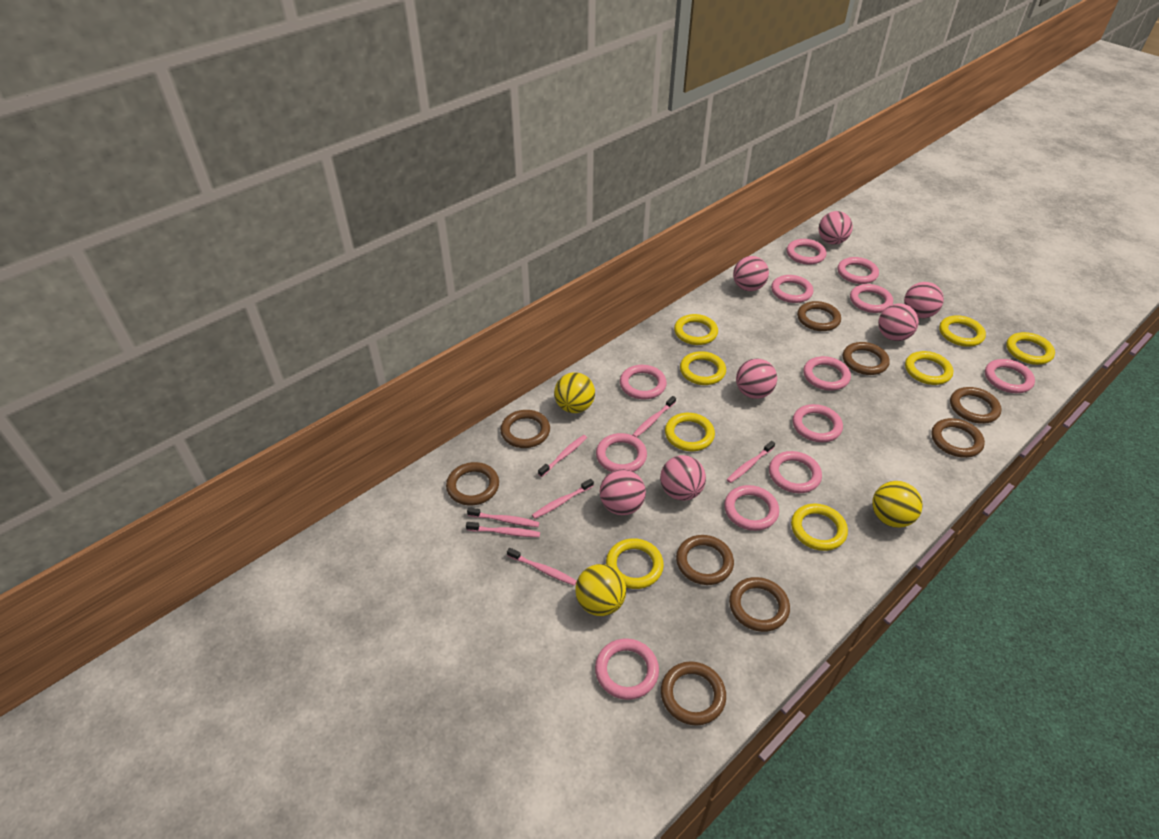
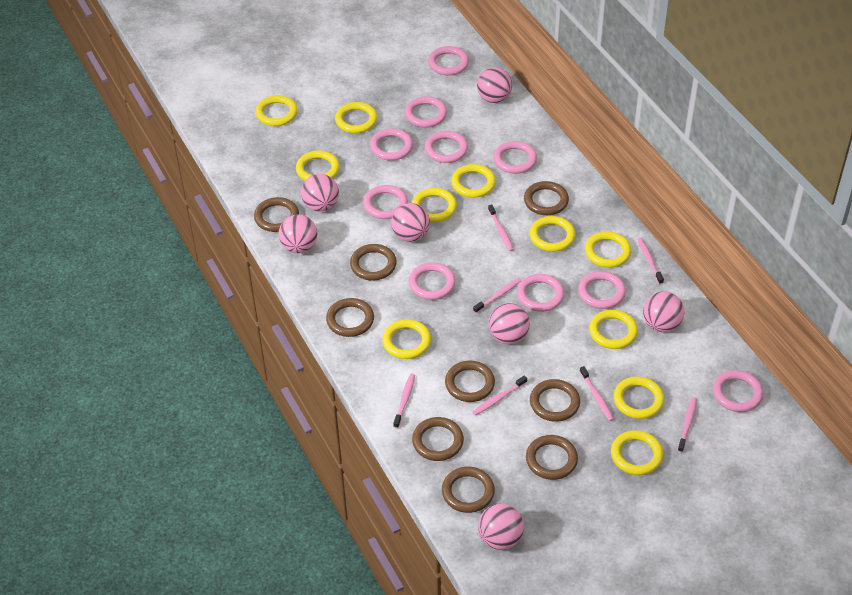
pink ring: [595,638,659,700] [596,433,647,472] [620,365,667,399] [724,485,779,531] [769,451,822,493] [771,275,813,303] [787,239,827,265] [793,404,843,442] [803,356,851,391] [838,257,879,284] [850,284,893,313] [985,359,1035,393] = 12 -> [363,185,408,219] [370,128,413,161] [405,96,447,127] [409,262,456,300] [425,131,468,163] [428,46,469,75] [493,141,537,174] [517,274,565,312] [578,271,626,309] [713,370,764,412] = 10
yellow ball: [554,372,595,413] [575,564,626,616] [872,481,923,528] = 3 -> none = 0
yellow ring: [606,538,664,589] [665,413,715,451] [674,314,718,345] [680,351,726,385] [791,504,848,551] [905,351,953,385] [939,315,986,347] [1006,332,1055,365] = 8 -> [255,95,298,126] [296,151,340,181] [335,102,377,133] [382,319,431,359] [412,188,457,222] [451,164,496,198] [529,216,576,252] [585,231,631,268] [589,310,638,349] [611,430,663,475] [614,377,664,419] = 11

